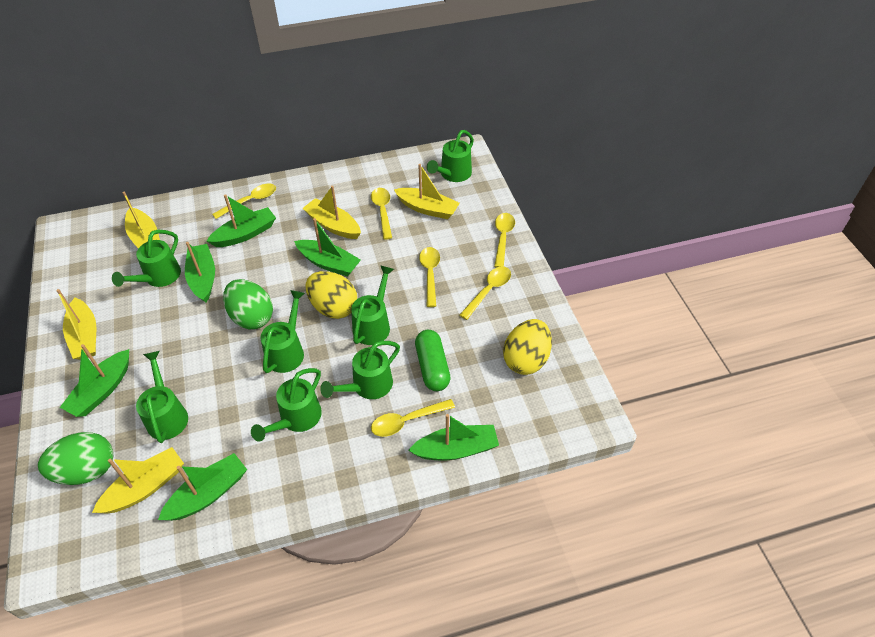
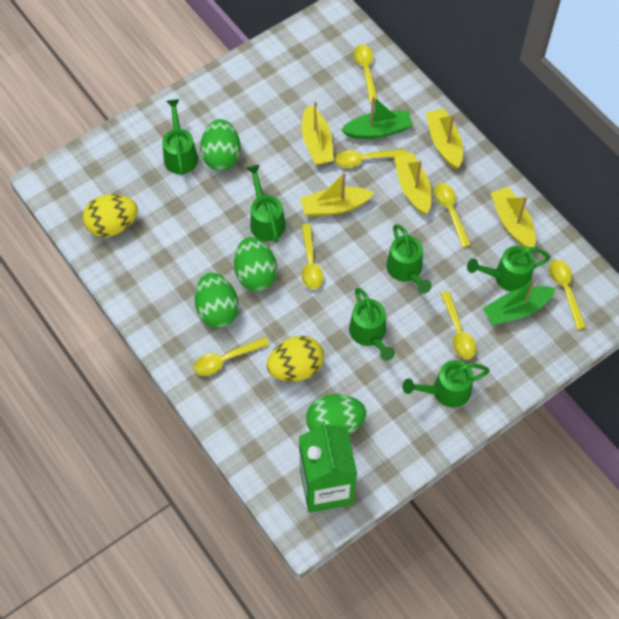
green boat: [60,344,129,417] [158,453,247,521] [185,242,215,303] [207,194,276,247] [294,218,361,277] [408,414,499,460] = 6 -> [341,96,413,139] [483,277,555,325] = 2
green capsule: [415,330,451,391] = 1 -> none = 0
green carton: none = 0 -> [299,421,357,513] = 1
green egg: [38,432,113,485] [223,279,273,329] = 2 -> [195,273,239,328] [200,119,241,171] [234,237,277,291] [306,394,366,435] = 4
green watering can: [112,230,181,287] [136,351,188,443] [251,368,322,442] [261,290,305,373] [320,341,400,399] [351,265,394,345] [427,130,474,182] = 7 -> [162,99,198,175] [246,165,286,243] [349,287,395,361] [386,224,432,294] [403,360,490,407] [467,246,550,292] = 6
yellow spoon: [212,184,276,219] [371,188,392,240] [371,399,455,437] [419,247,440,307] [460,267,511,320] [494,213,515,268] = 6 -> [193,337,269,376] [302,224,323,289] [335,149,407,168] [353,45,378,103] [434,183,471,248] [440,291,476,359] [549,260,586,330] = 7

